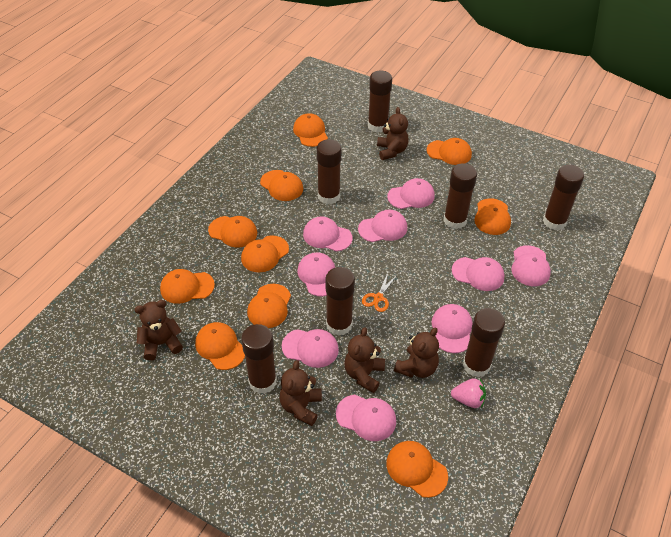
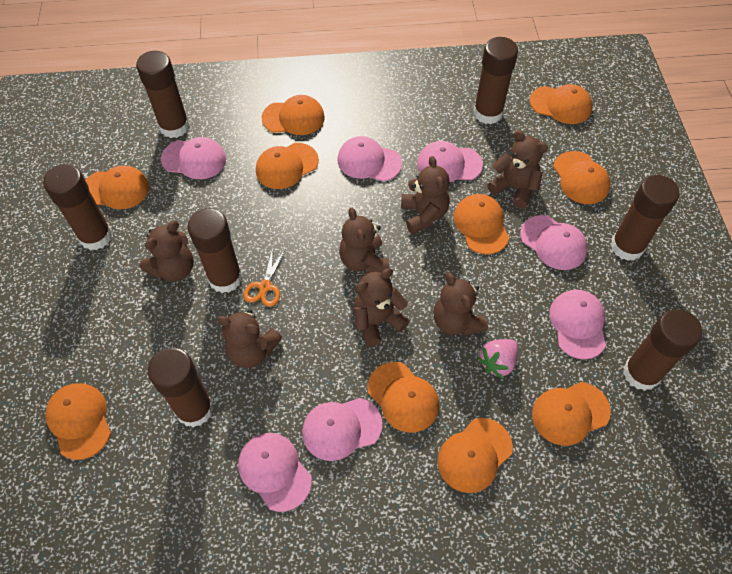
brown teddy bear: [134,300,183,361] [279,360,322,426] [344,327,385,393] [377,107,409,160] [394,327,439,378] = 5 -> [140,221,194,282] [217,309,282,368] [339,208,389,274] [354,268,409,347] [401,156,450,234] [433,272,488,336] [487,130,548,209] = 7
pink cap: [282,329,339,368] [297,252,335,297] [303,217,352,252] [336,395,396,441] [358,209,407,242] [387,178,435,209] [432,304,473,353] [452,257,505,291] [511,245,551,286] = 9 -> [161,137,226,179] [238,433,312,512] [302,398,382,461] [337,136,402,182] [417,141,483,182] [520,215,588,270] [550,290,606,359] = 7

